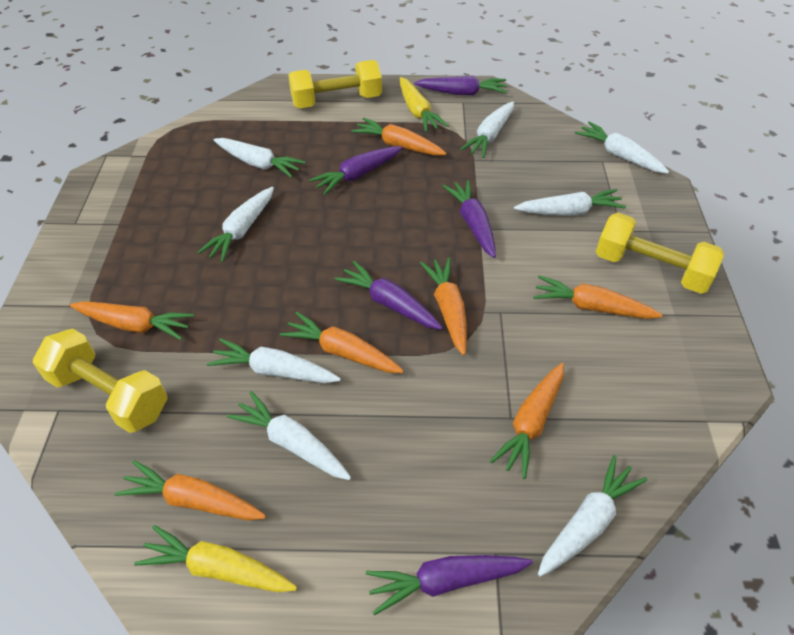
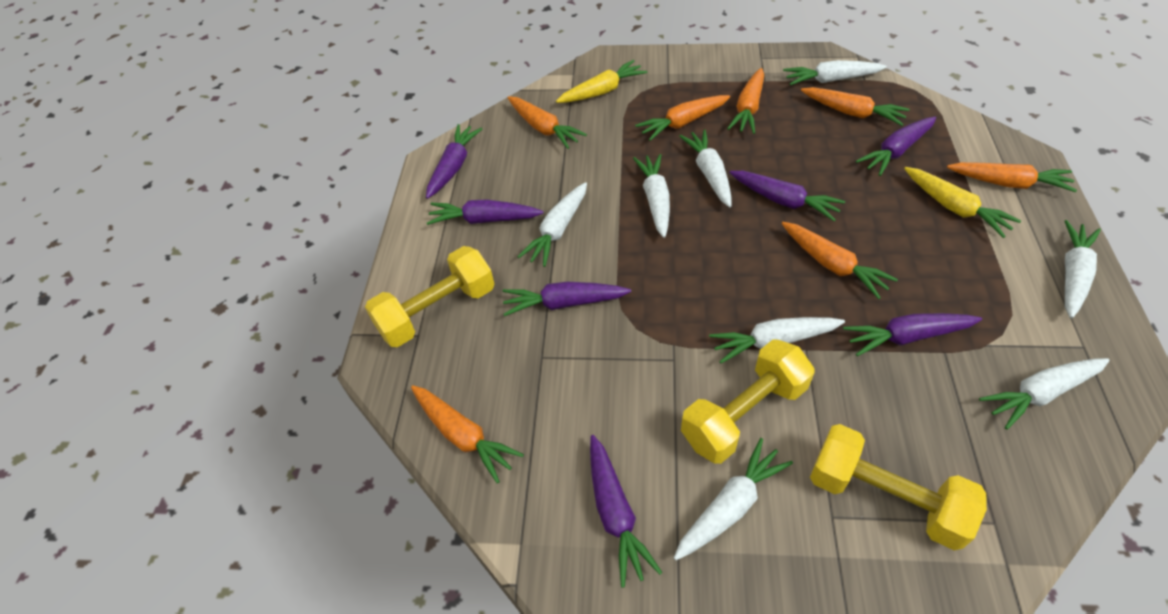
purple carrot: [309,146,403,195] [334,261,443,330] [366,555,533,615] [414,76,508,95] [443,180,496,258] = 5 -> [426,124,482,199] [427,200,543,225] [503,282,631,316] [590,435,662,588] [730,171,845,222] [843,313,982,356] [856,117,936,176] = 7

